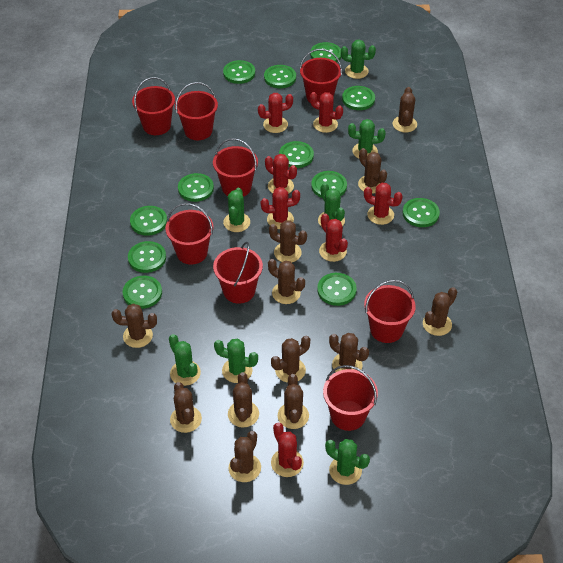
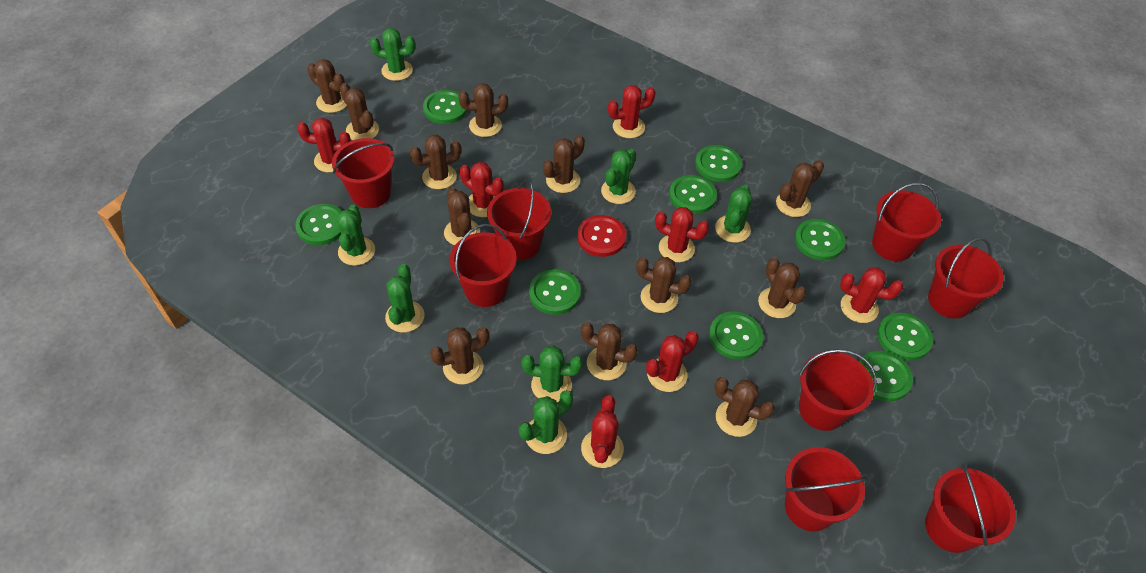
green button: [123,276,162,309] [128,241,166,273] [130,206,167,236] [178,173,214,202] [223,60,255,84] [264,65,296,88] [279,141,314,168] [310,42,341,62] [311,171,347,198] [317,273,357,306] [342,86,375,110] [403,198,440,227] = 12 -> [295,204,342,245] [423,90,467,124] [529,269,581,315] [669,175,717,214] [695,145,742,182] [709,312,763,360] [795,219,845,260] [859,351,913,402] [877,313,933,361] = 9
red button: none = 0 -> [577,215,627,257] = 1

